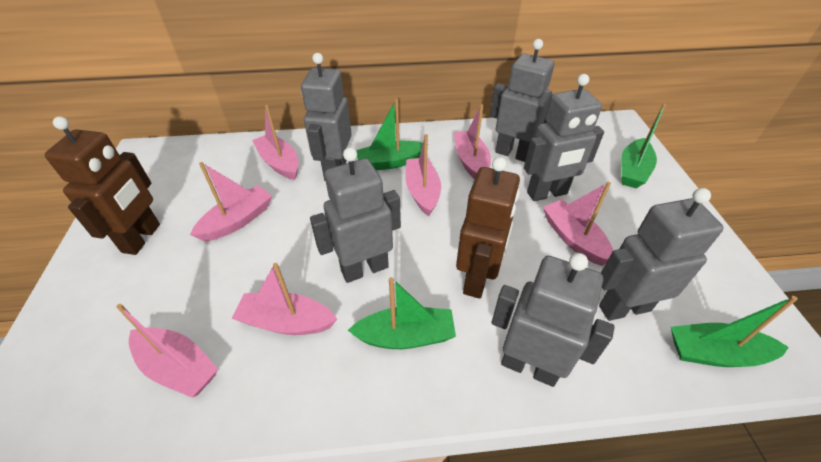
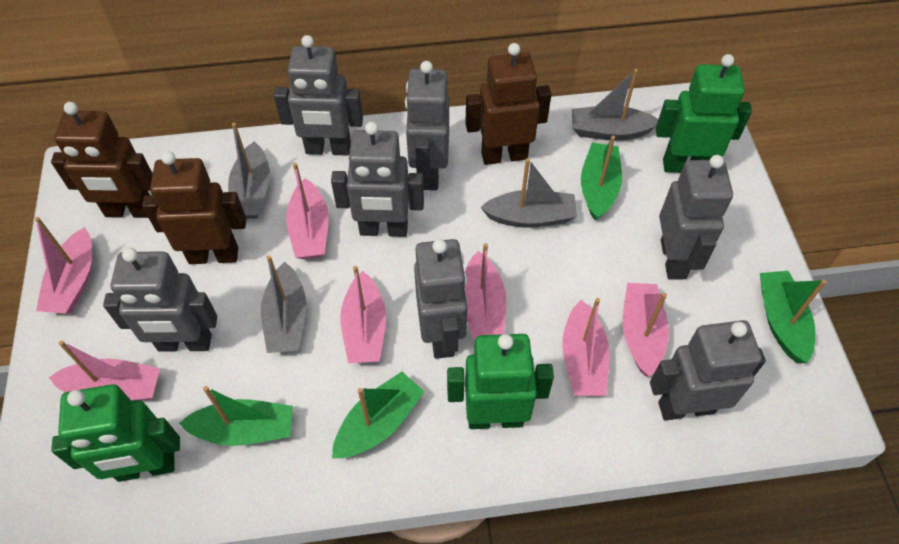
brown robot: [45,116,160,255] [456,157,520,299] = 2 -> [51,102,153,218] [142,151,246,264] [465,43,551,165] = 3
green robot: none = 0 -> [51,384,180,482] [447,334,554,429] [656,54,752,173] = 3
grey boat: none = 0 -> [228,123,270,219] [261,255,306,353] [480,158,577,228] [572,69,658,141] = 4
grey robot: [301,53,352,181] [310,147,401,283] [490,39,555,162] [492,253,615,387] [524,74,604,201] [599,188,724,321] = 6 -> [103,248,217,352] [274,35,363,156] [331,122,424,237] [405,61,449,190] [414,239,467,359] [650,320,766,421] [659,155,733,280] = 7

